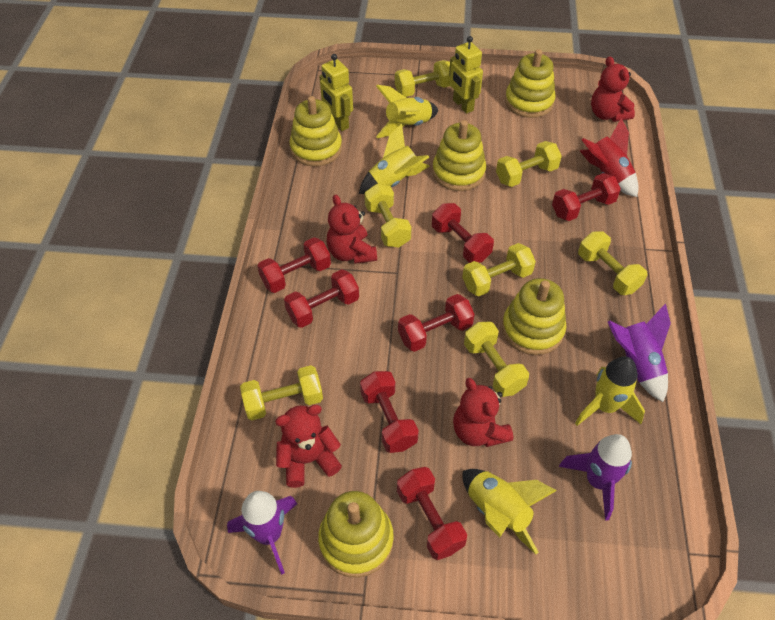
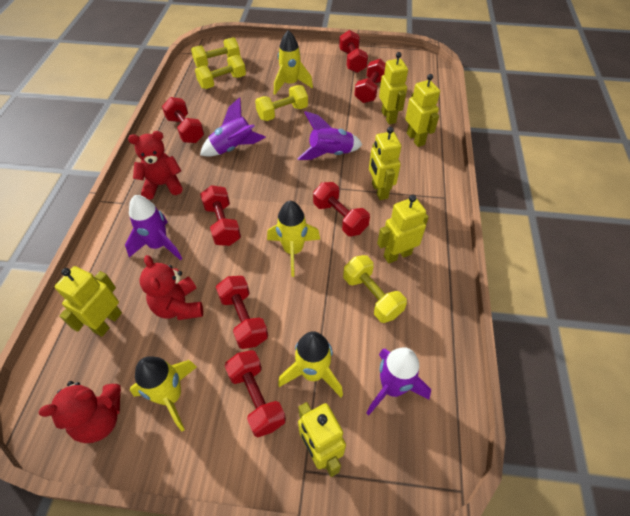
purple rocket: [227,491,297,575] [559,434,632,520] [608,303,671,402] = 3 -> [125,195,182,260] [200,97,266,157] [297,111,362,160] [367,347,431,415] = 4
red rocket: [580,118,639,197] = 1 -> none = 0
red teddy bear: [275,405,342,488] [327,195,377,264] [453,378,513,447] [591,56,635,122] = 4 -> [39,381,121,443] [128,131,183,200] [139,255,203,320] = 3
yellow dumbbell: [240,365,323,420] [364,184,412,248] [395,60,450,97] [462,243,536,296] [464,322,529,397] [496,141,562,187] [578,231,647,295] = 7 -> [191,37,240,67] [195,55,246,89] [255,85,308,121] [343,255,407,323] = 4
yellow robot: [319,54,353,131] [449,36,483,114] = 2 -> [55,266,122,337] [298,402,346,477] [369,127,401,200] [377,195,429,263] [379,52,408,124] [405,74,440,147] = 6
yellow stacking toy: [289,96,342,166] [318,491,394,578] [432,120,486,191] [502,278,566,355] [505,49,556,118] = 5 -> none = 0

